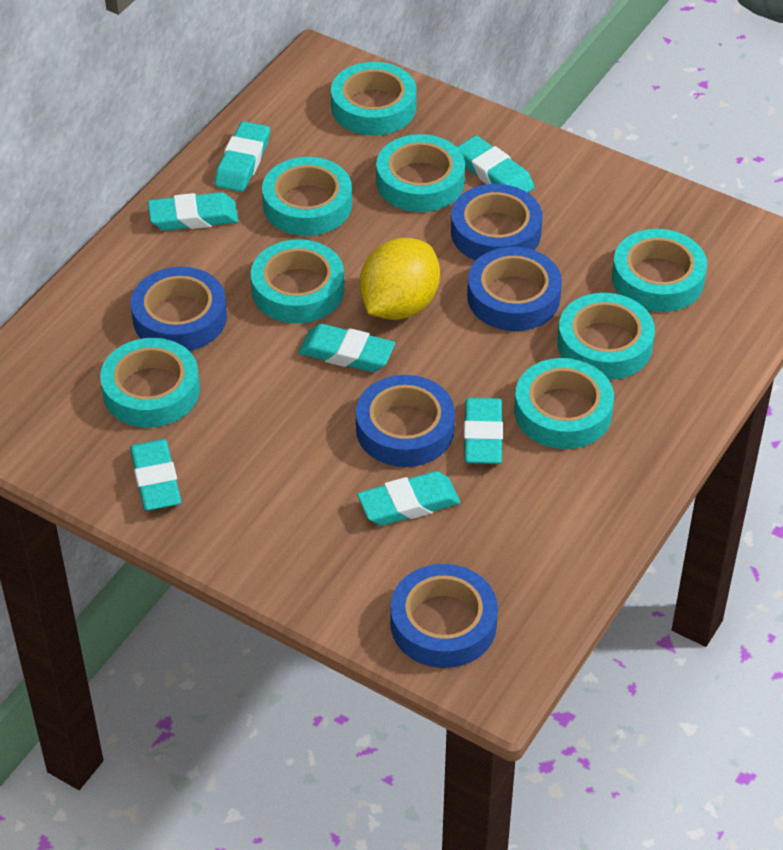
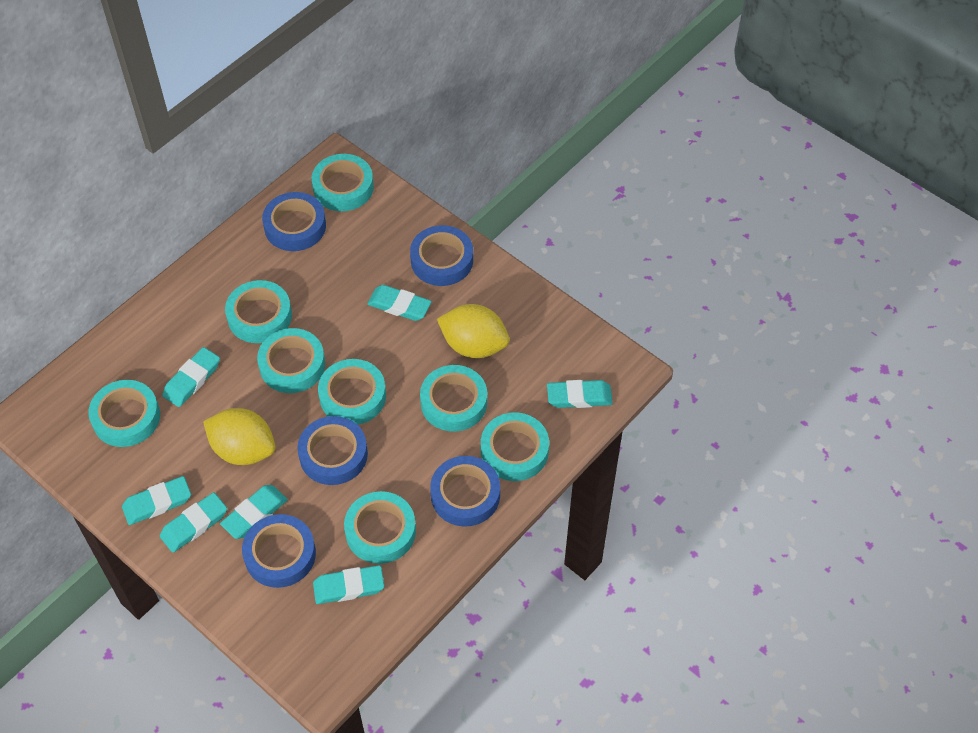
yellow lemon: [359,238,440,320] = 1 -> [203,408,276,465] [437,304,510,358] = 2

